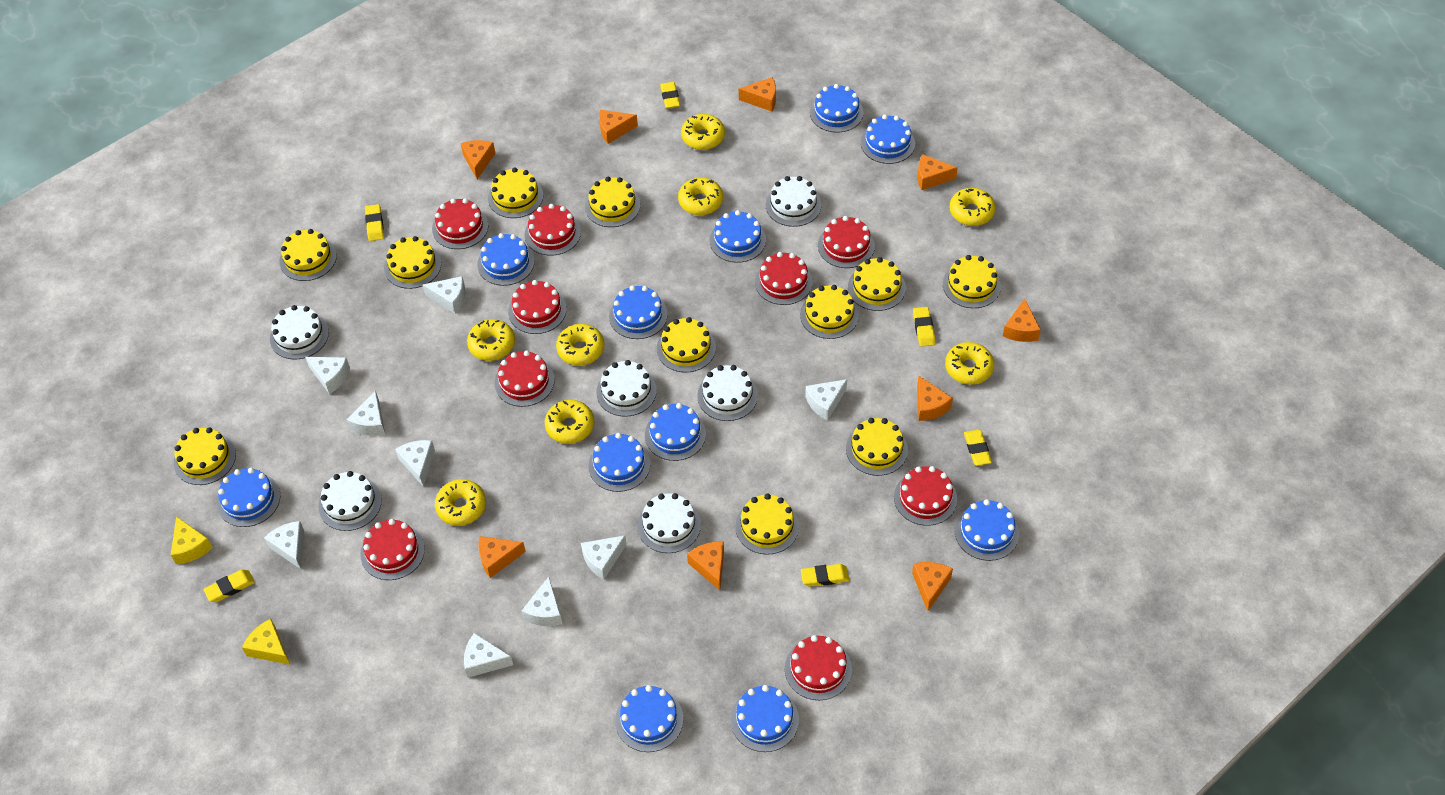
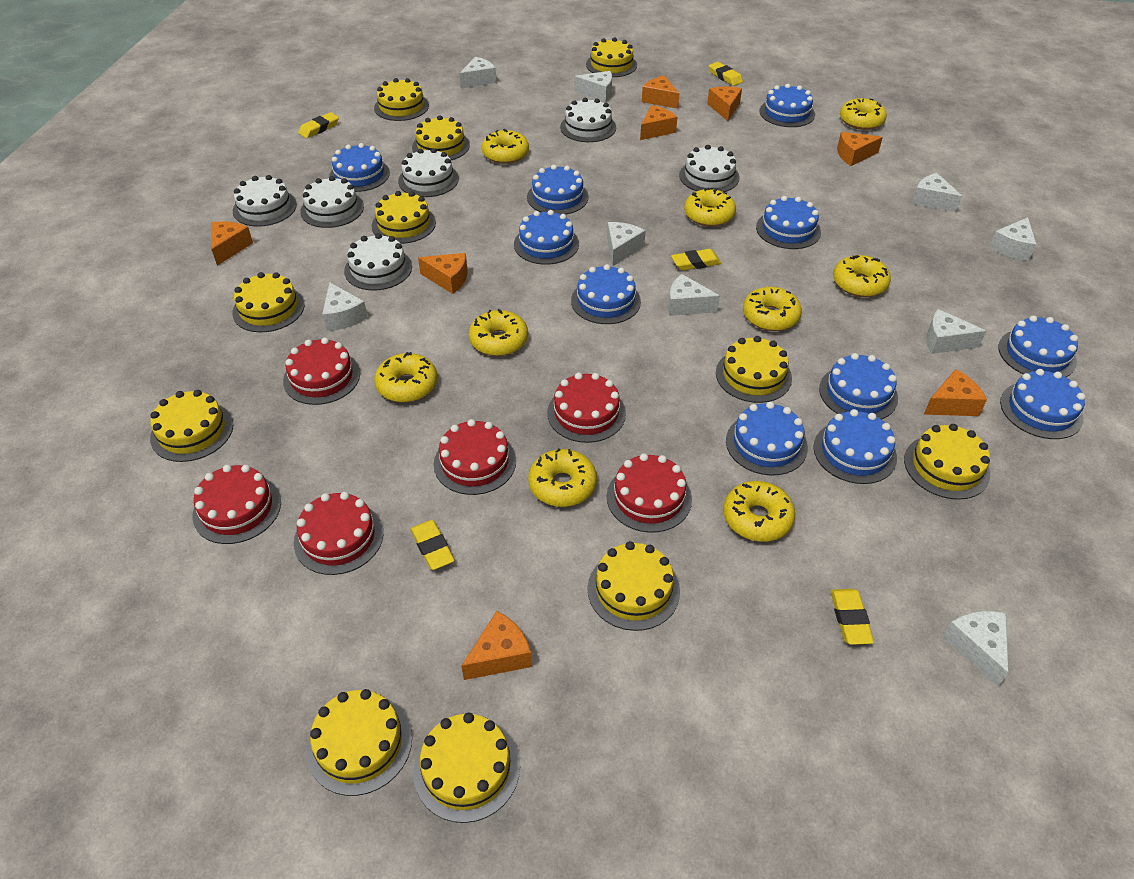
orange cheese: [461,140,496,179] [479,536,526,578] [599,110,638,144] [687,542,724,590] [739,77,776,111] [912,562,953,611] [917,376,953,421] [918,154,958,190] [1003,299,1041,342] = 9 -> [211,221,253,266] [418,253,467,294] [461,611,532,680] [640,105,678,140] [642,76,679,109] [707,86,742,121] [837,132,883,166] [924,369,987,416] = 8
red cake: [360,519,425,580] [432,198,488,249] [495,350,554,407] [508,280,567,334] [524,204,581,256] [755,252,813,305] [785,635,852,700] [818,216,875,268] [894,466,957,526] = 9 -> [192,465,281,544] [283,338,360,405] [294,492,383,575] [434,419,516,495] [547,373,626,443] [607,453,692,533] = 6
yellow cheese: [171,516,213,564] [242,619,290,665] = 2 -> none = 0
yellow donut: [435,479,486,526] [467,319,515,361] [545,400,594,444] [556,324,604,365] [678,178,723,215] [681,114,725,150] [945,342,994,385] [949,188,996,226] = 8 -> [375,352,437,403] [469,309,528,356] [482,129,529,164] [528,448,597,507] [684,188,736,227] [723,481,795,542] [743,287,802,331] [833,255,891,297] [840,98,887,130] = 9
yellow eraser: [203,570,255,602] [365,204,384,241] [660,82,680,109] [801,564,849,587] [913,307,935,347] [964,430,992,466] = 6 -> [298,112,339,138] [410,520,455,570] [671,249,721,271] [709,62,743,86] [830,589,874,645] = 5

